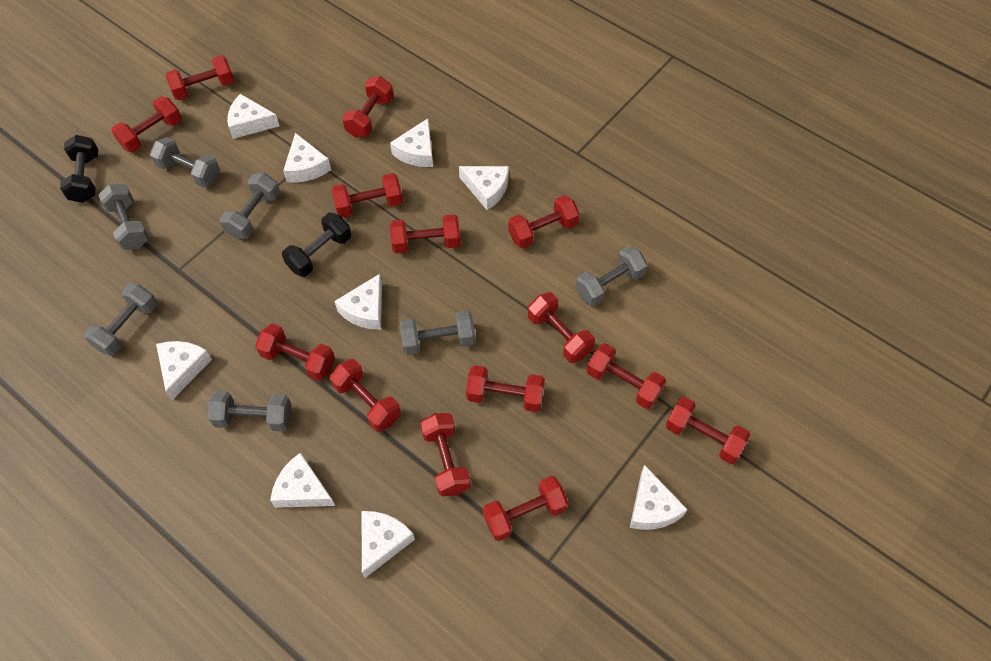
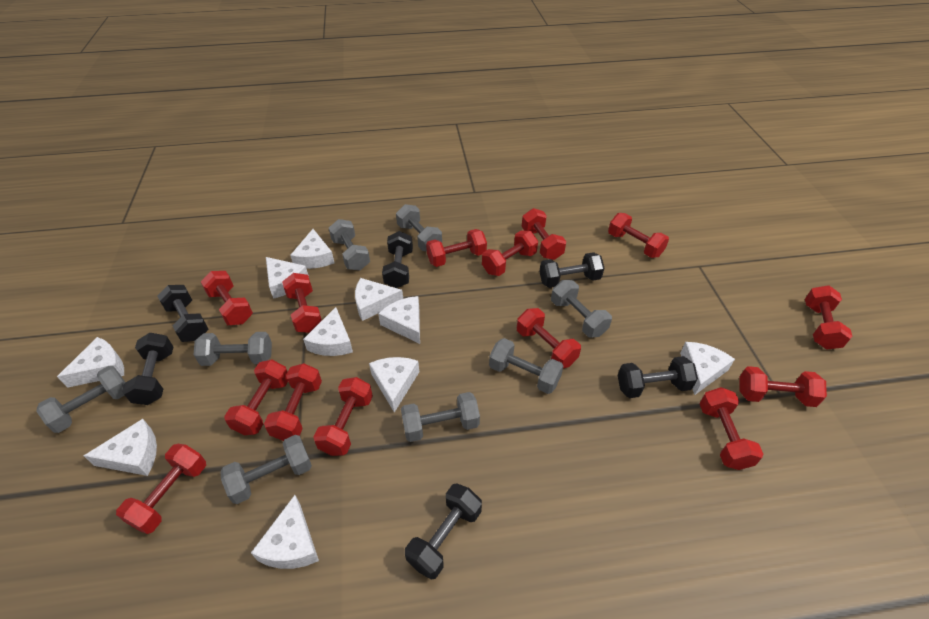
black dumbbell: [60,135,98,203] [282,213,351,277] = 2 -> [122,333,173,405] [158,285,209,342] [382,231,413,288] [405,483,482,580] [539,252,604,288] [618,356,698,398] = 6
grey dumbbell: [84,283,157,356] [98,184,149,250] [150,137,220,188] [207,390,291,432] [220,173,280,239] [399,310,476,355] [575,246,647,306] = 7 -> [37,366,126,433] [194,332,272,366] [220,435,312,504] [329,219,370,270] [396,204,442,251] [401,392,480,442] [489,338,563,394] [551,280,612,337] = 8
white cheese: [156,341,212,400] [227,94,279,139] [270,452,335,508] [283,133,331,182] [334,274,382,330] [361,511,415,578] [390,118,433,167] [459,166,509,210] [630,465,688,530] = 9 -> [57,337,124,388] [84,419,157,476] [251,495,319,569] [266,257,309,299] [290,229,335,269] [303,307,353,356] [355,278,403,321] [369,357,419,413] [378,296,420,344] [680,342,735,395] = 10

